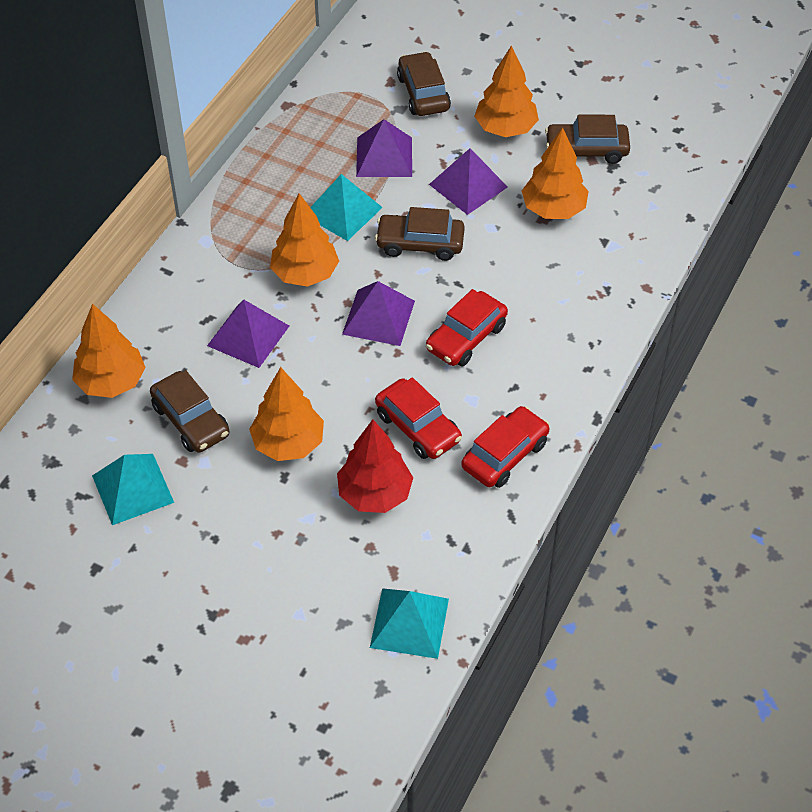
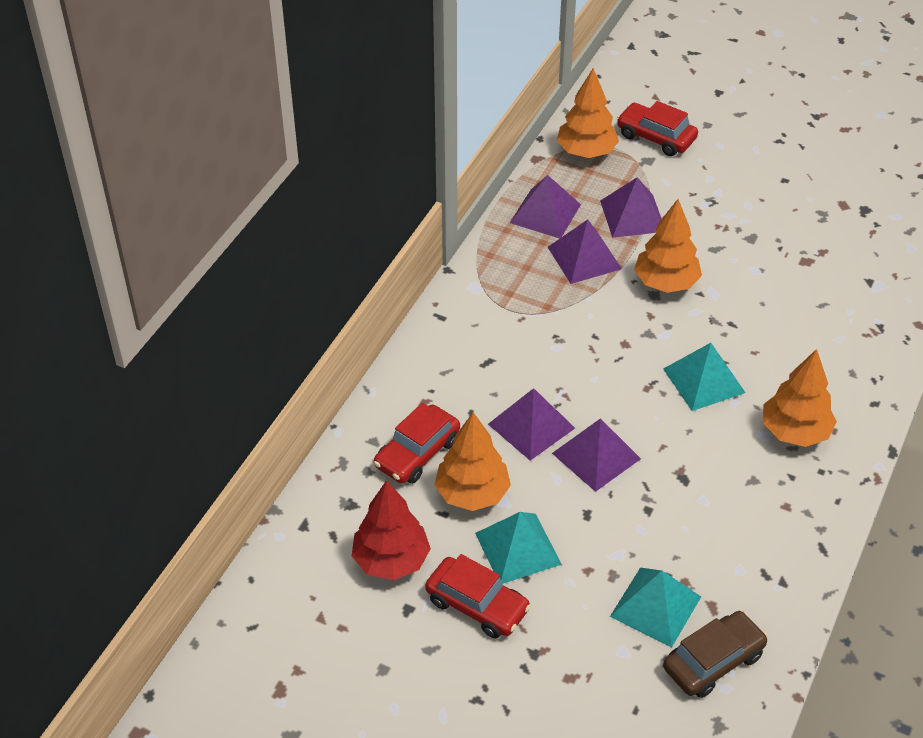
brown car: [150,370,229,453] [375,207,465,261] [397,51,451,116] [545,115,630,164] = 4 -> [663,611,768,698] = 1
orange tree: [72,304,146,398] [249,367,324,461] [270,193,339,287] [474,45,539,137] [522,127,589,219] = 5 -> [434,412,511,511] [557,68,619,158] [634,199,702,293] [763,349,837,447] = 4
purple pyramid: [207,300,289,368] [342,281,415,346] [356,119,412,177] [429,148,508,215] = 4 -> [488,388,575,461] [510,175,581,239] [548,219,622,284] [552,418,641,492] [600,177,662,238] = 5

